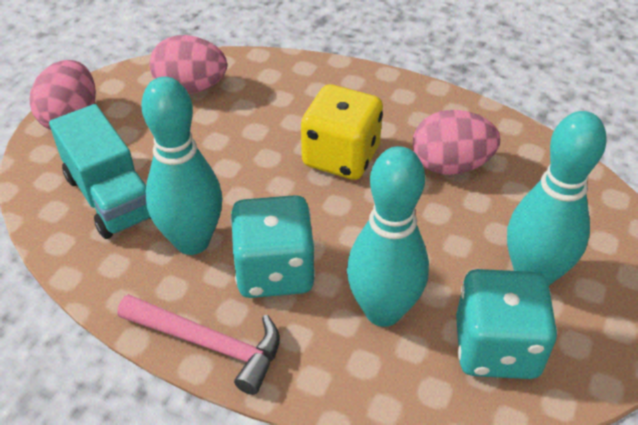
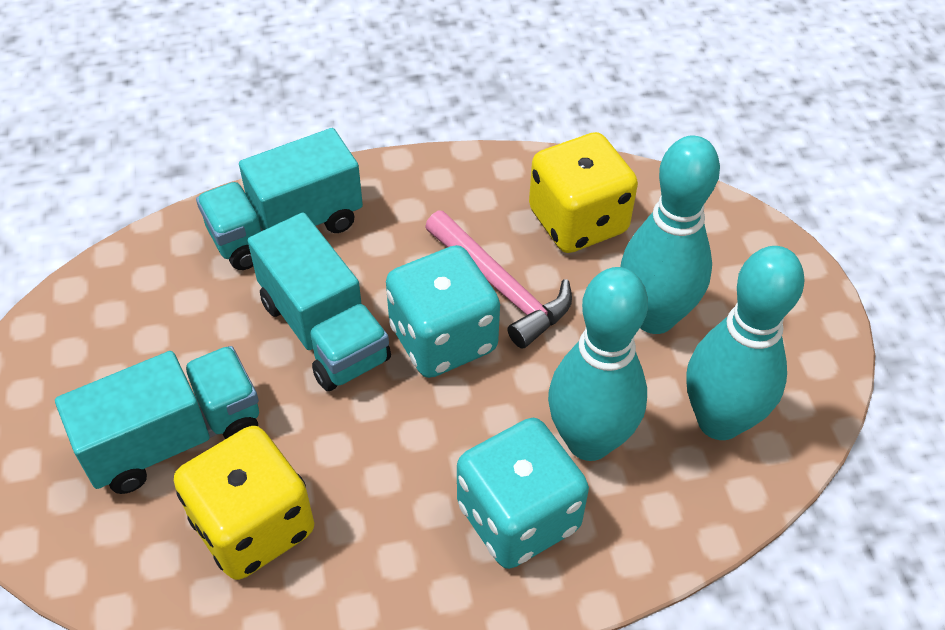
pink egg: [29,60,96,130] [149,35,227,94] [412,110,500,175] = 3 -> none = 0
turquoise truck: [49,104,151,239] = 1 -> [55,346,259,494] [196,128,363,270] [248,212,391,391] = 3
yellow dice: [301,85,383,180] = 1 -> [174,426,314,580] [529,132,638,253] = 2

